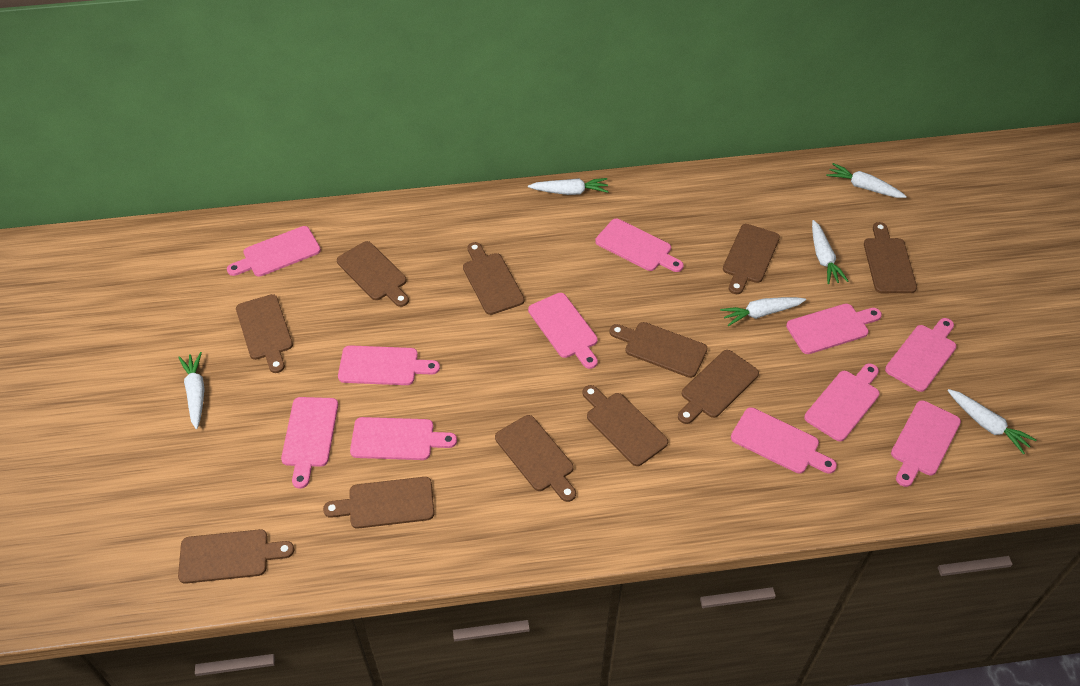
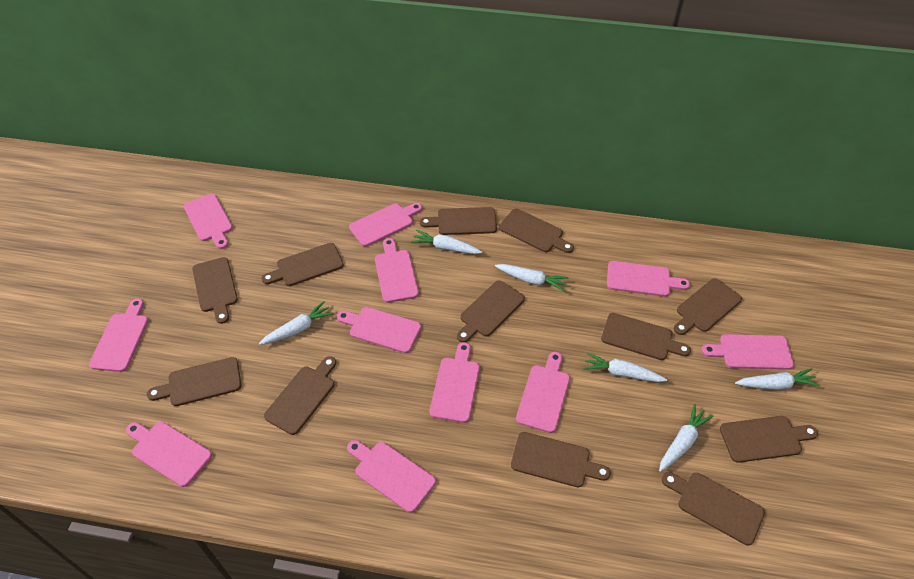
brown cutting board: [178,529,294,584] [236,294,293,373] [323,477,434,529] [337,241,409,307] [463,242,525,315] [495,415,576,502] [582,385,668,466] [609,322,708,378] [678,350,759,424] [723,224,780,294] [864,222,917,293] = 11 -> [147,357,241,406] [192,257,238,324] [262,243,344,286] [264,356,336,435] [420,207,497,235] [457,280,525,342] [499,209,574,253] [511,432,611,488] [601,313,691,360] [662,472,765,545] [674,278,742,335] [720,416,818,463] = 12

